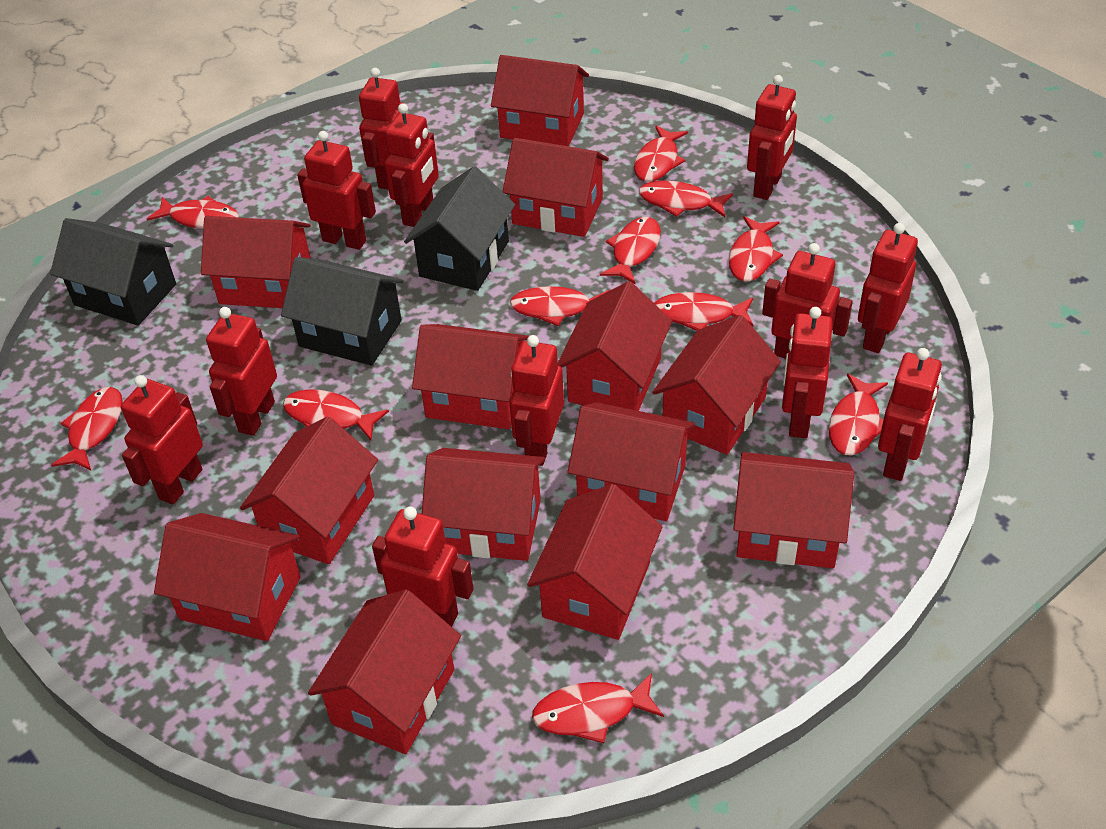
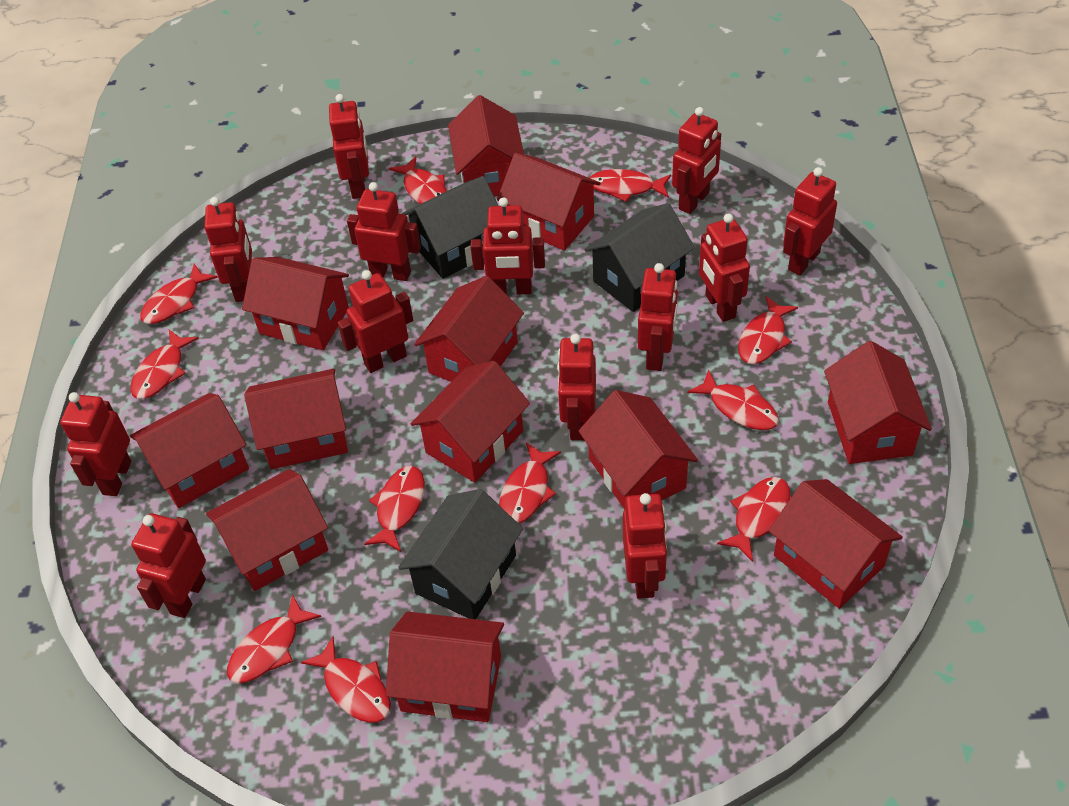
red house: [154,513,301,641] [201,216,311,308] [240,417,378,564] [308,590,461,754] [412,324,529,429] [422,448,545,561] [491,55,589,146] [502,138,609,237] [527,484,662,640] [558,281,672,411] [568,402,695,521] [652,315,781,455] [733,452,854,568] = 13 -> [130,393,249,508] [206,469,328,591] [242,257,349,350] [244,369,348,469] [386,611,504,722] [411,361,530,483] [414,276,524,382] [448,95,524,196] [497,153,601,251] [579,390,698,510] [768,479,903,609] [824,341,932,464] = 12
red robot: [121,375,203,505] [206,307,277,436] [297,131,376,250] [359,68,402,190] [372,507,474,627] [384,103,439,227] [510,335,564,466] [747,75,797,200] [762,243,852,359] [782,307,833,438] [858,223,918,353] [878,348,942,481] = 12 -> [60,392,131,496] [131,513,206,618] [204,197,252,302] [329,94,369,199] [338,270,413,373] [347,182,421,281] [470,198,545,294] [557,334,596,441] [623,493,667,599] [638,263,678,371] [672,107,721,214] [699,213,750,322] [783,167,837,275] = 13

